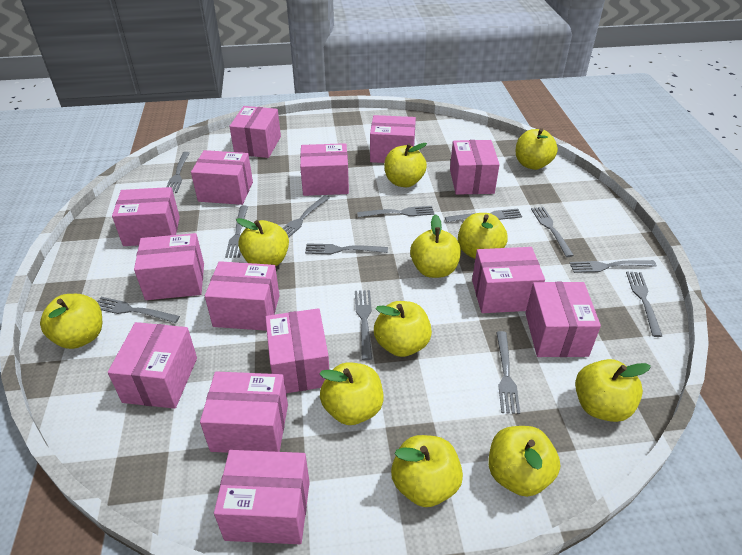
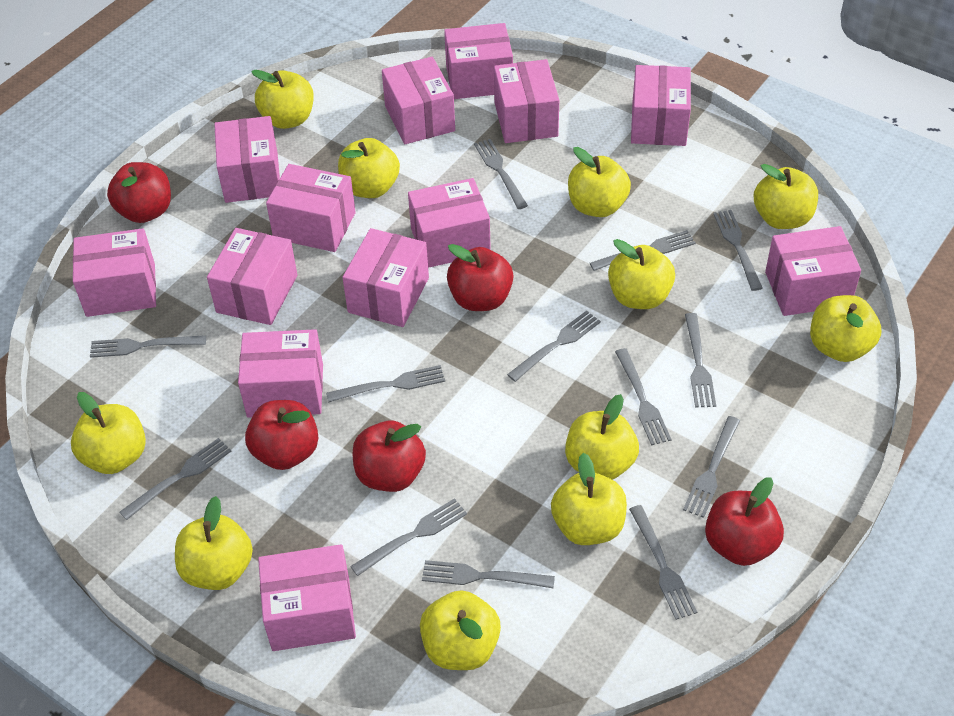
grey fork: [97,297,180,323] [166,152,190,193] [225,206,248,258] [282,195,330,238] [305,243,388,254] [355,290,372,360] [357,206,434,217] [445,208,522,222] [496,331,520,414] [531,207,574,257] [570,260,657,273] [626,272,662,337] = 12 -> [90,335,206,358] [120,438,231,520] [326,365,445,403] [350,498,467,576] [422,560,555,588] [474,139,528,209] [507,310,601,382] [590,230,696,271] [615,348,672,445] [629,505,697,620] [683,416,740,518] [685,313,716,408] [713,210,762,291] = 13
pink box: [108,322,197,409] [112,187,180,246] [134,233,204,300] [191,150,253,205] [200,372,288,453] [205,261,280,331] [214,450,310,544] [229,106,281,158] [265,308,330,393] [300,143,349,196] [370,115,416,163] [450,140,500,195] [472,247,545,313] [525,282,601,357] = 14 -> [73,228,156,317] [207,228,297,325] [214,116,280,203] [238,329,323,418] [258,544,356,651] [266,164,356,252] [342,228,429,327] [382,57,455,144] [408,178,491,268] [444,23,513,99] [494,59,559,143] [631,65,691,146] [765,226,861,316] = 13
red apple: none = 0 -> [107,162,171,223] [245,400,318,470] [352,421,426,492] [447,244,514,311] [705,477,784,566] = 5

